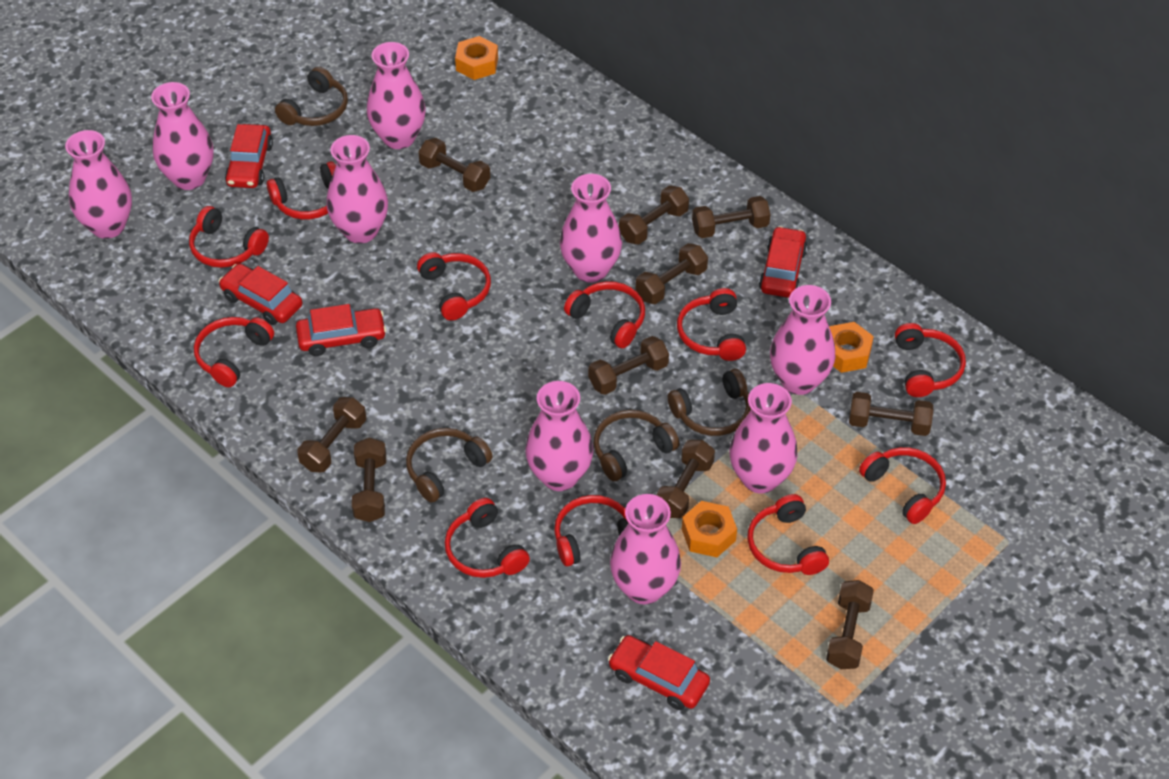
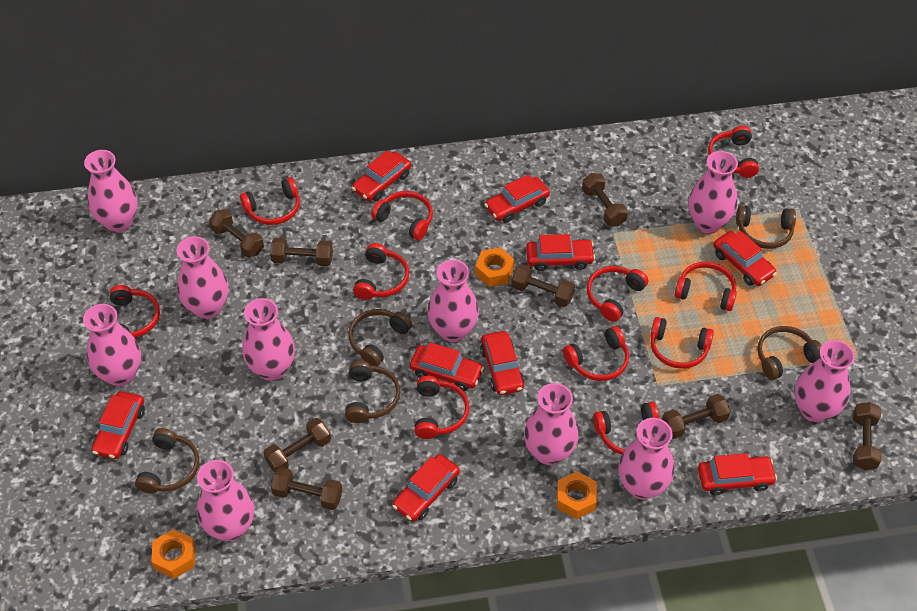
brown dumbbell: [297,397,366,473] [352,438,386,522] [418,138,490,192] [588,336,669,395] [619,185,689,245] [636,243,708,304] [656,440,715,518] [692,196,770,238] [826,580,874,669] [849,392,933,436] = 10 -> [209,209,264,258] [263,418,331,472] [270,238,333,266] [271,467,342,510] [511,264,575,307] [582,173,628,226] [662,394,731,439] [853,402,882,470] = 8
brown headphones: [275,67,348,126] [406,428,493,503] [594,410,679,481] [668,369,751,436] = 4 -> [135,428,199,494] [345,360,400,423] [348,309,412,366] [736,205,796,249] [757,326,822,380] = 5
pink vase: [65,130,132,239] [151,82,213,190] [327,135,388,243] [367,42,426,149] [525,381,593,491] [560,174,622,283] [610,494,681,605] [729,383,798,493] [770,285,835,395] = 9 -> [83,304,141,386] [84,150,137,232] [177,236,229,319] [197,460,254,541] [242,298,295,381] [428,260,479,342] [524,383,579,465] [618,418,674,500] [689,151,738,234] [795,340,855,423] = 10
red car: [219,263,302,325] [225,124,273,188] [296,304,386,356] [608,635,710,710] [759,226,808,298] = 5 -> [92,391,145,459] [352,150,411,201] [392,454,460,522] [410,342,484,391] [480,331,525,395] [484,174,550,223] [526,234,595,271] [698,453,777,495] [714,231,777,286] = 9

